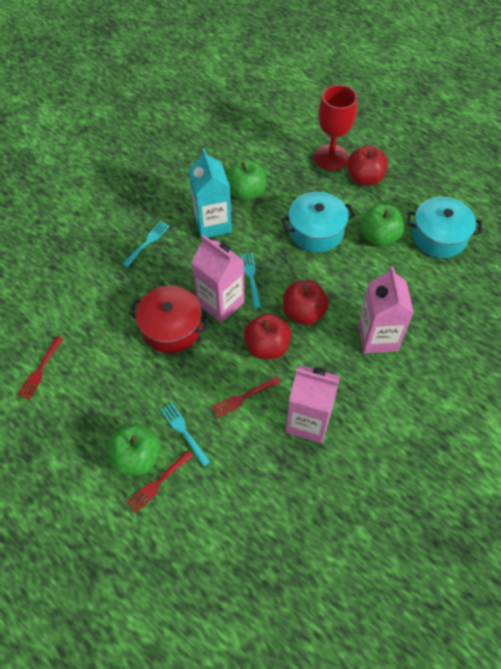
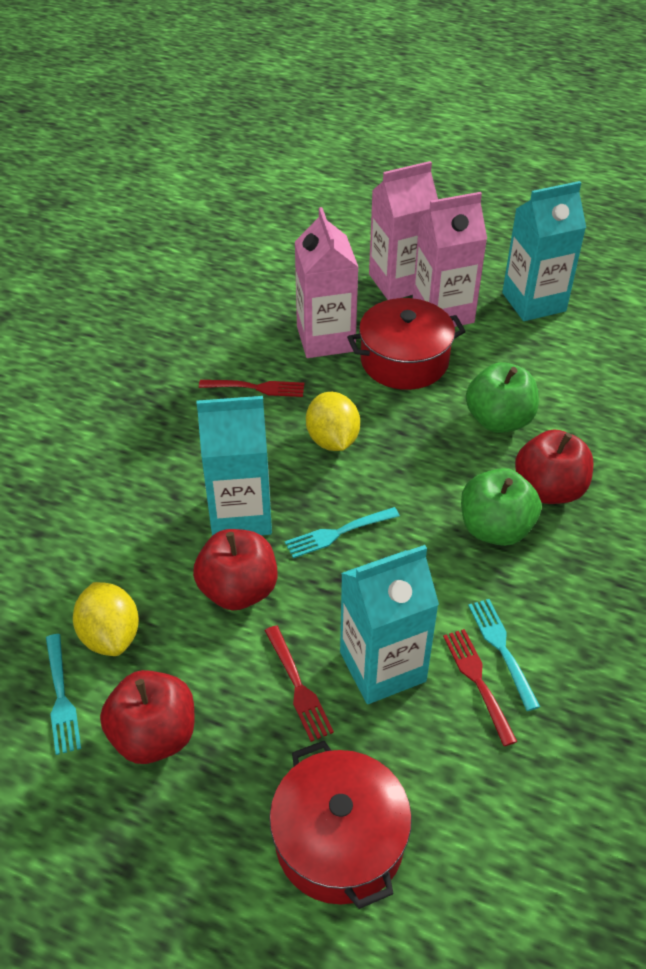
green apple: [108,423,161,476] [226,160,266,201] [360,204,404,246] = 3 -> [461,468,541,546] [466,362,539,433] = 2
red goblet: [314,85,357,171] = 1 -> none = 0
red pot: [129,286,210,353] = 1 -> [269,741,412,909] [347,298,466,390] = 2
turquoise carton: [189,148,232,239] = 1 -> [196,396,272,536] [340,545,439,704] [502,181,586,321] = 3
turquoise pot: [281,192,355,252] [407,197,482,258] = 2 -> none = 0
yellow lemon: none = 0 -> [73,582,139,656] [306,392,360,451] = 2

